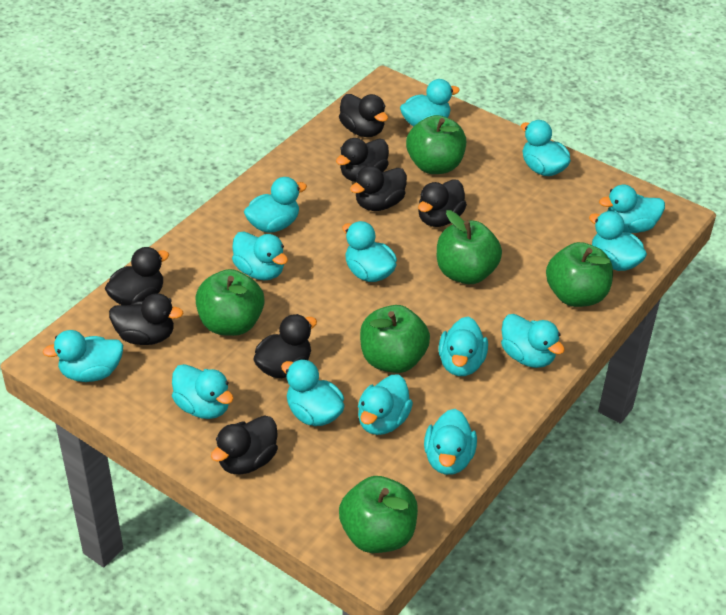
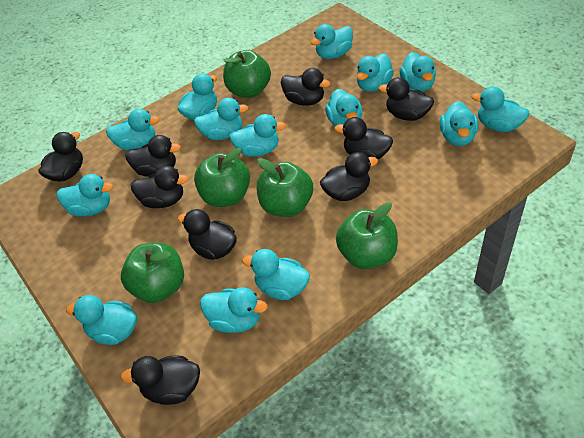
black duck: [105,247,169,305] [109,293,183,345] [211,415,278,474] [254,314,317,378] [336,138,389,182] [339,94,388,137] [350,166,407,211] [418,180,467,227] = 8 -> [39,132,83,182] [121,356,200,405] [125,135,181,176] [131,166,189,208] [178,209,237,260] [281,68,330,106] [320,152,378,201] [334,117,393,159] [378,77,434,121] = 9
green apple: [195,269,264,336] [339,476,418,553] [360,305,430,373] [406,115,466,174] [437,210,502,284] [546,242,613,307] = 6 -> [121,243,184,303] [194,148,250,207] [223,50,271,98] [257,158,313,217] [336,202,398,269] = 5

